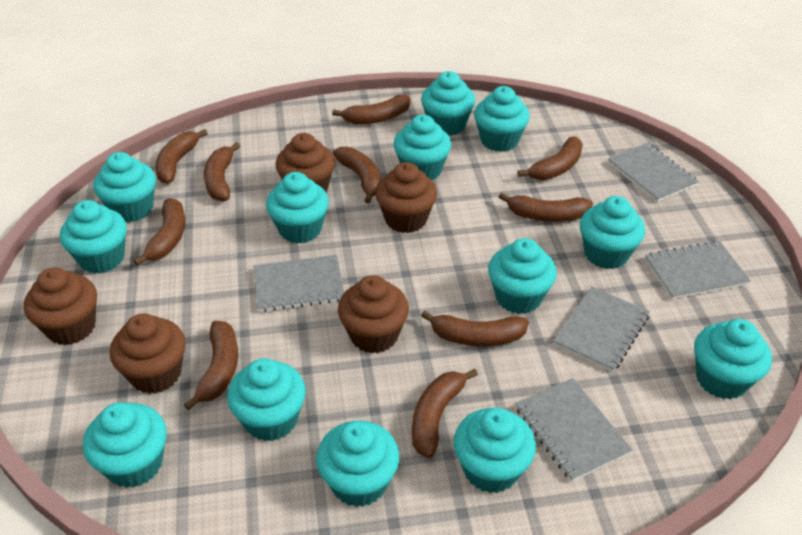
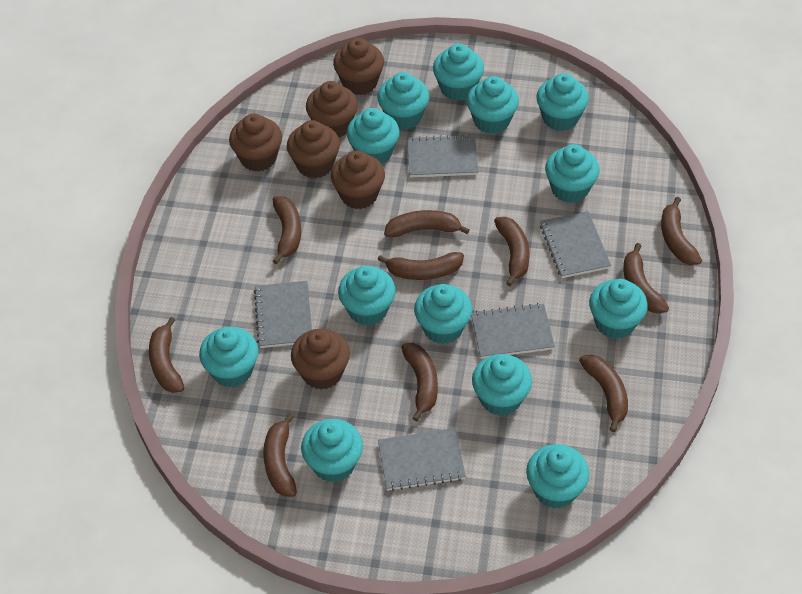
brown cupcake: [24,268,97,345] [110,313,186,394] [276,133,335,193] [338,275,409,353] [375,162,437,233] = 5 -> [229,113,282,172] [287,120,340,179] [291,329,350,390] [306,81,358,137] [331,150,385,209] [333,38,384,95] = 6

